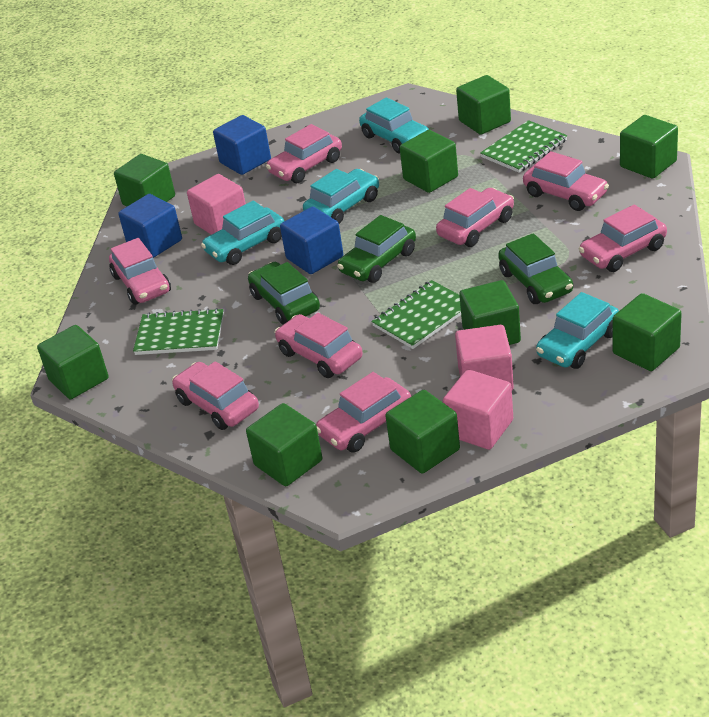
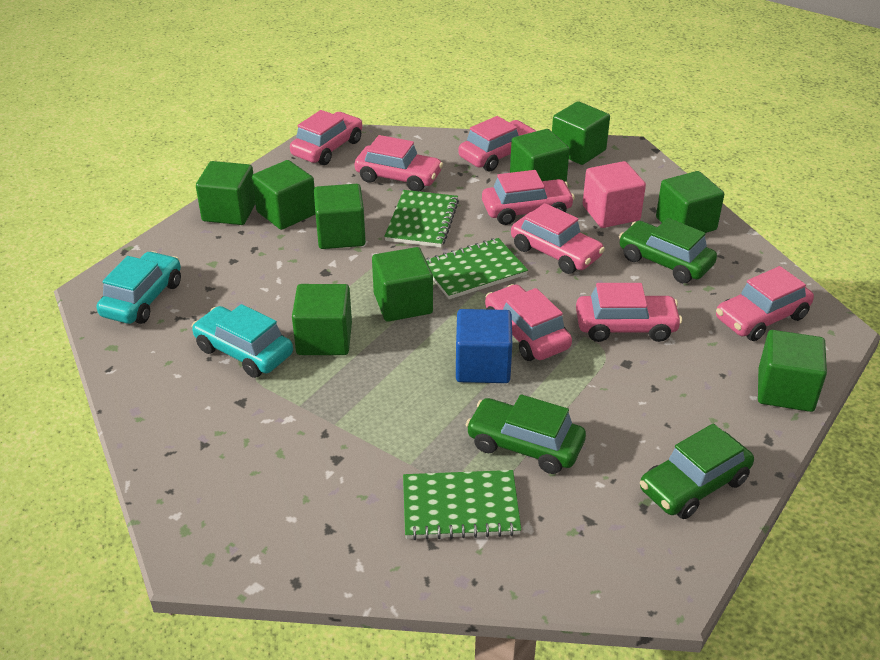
blue cube: [118,194,182,258] [213,115,271,175] [280,206,343,274] = 3 -> [456,309,512,383] = 1
pink cube: [187,174,246,235] [443,370,513,450] [455,325,514,390] = 3 -> [583,161,646,228] = 1
turquoise car: [201,201,284,265] [303,169,379,224] [359,97,429,154] [536,292,619,369] = 4 -> [96,251,181,324] [192,304,293,378] = 2

